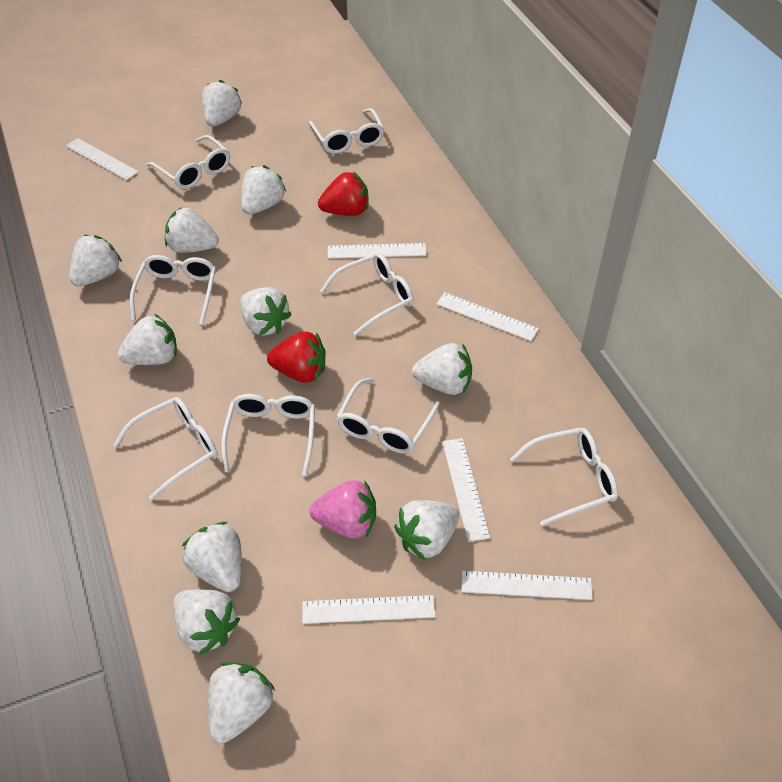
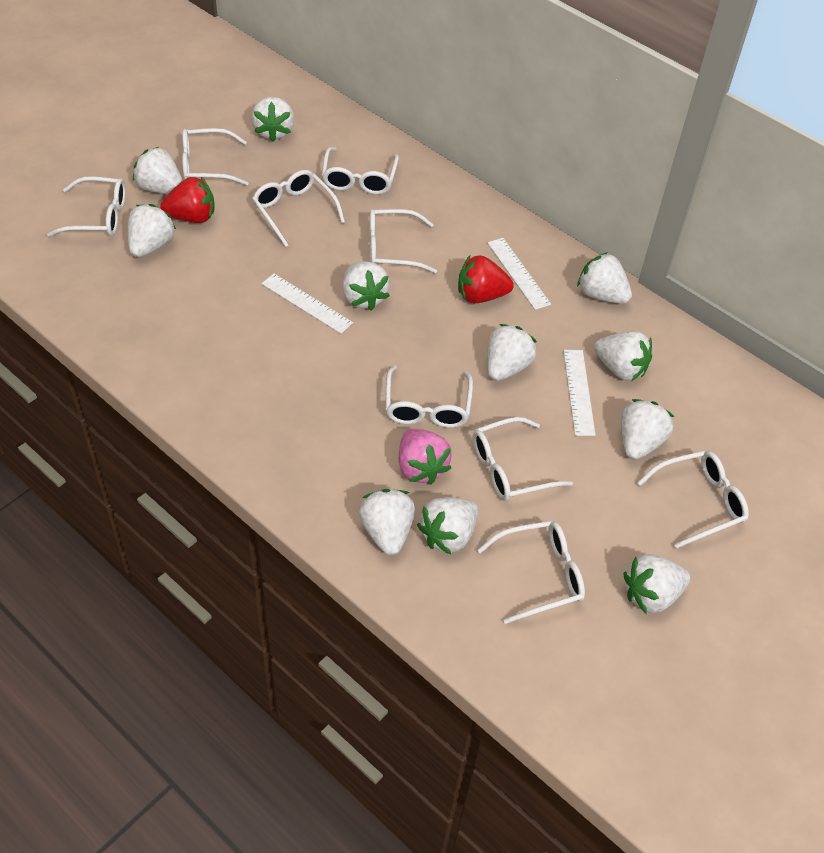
white glasses: [113,397,218,500] [130,255,216,325] [147,135,230,189] [221,394,315,476] [308,108,384,154] [320,253,414,336] [336,378,440,454] [510,428,618,526] = 8 -> [47,176,126,237] [182,128,249,186] [252,170,345,247] [322,147,399,195] [369,209,437,273] [385,366,473,428] [473,417,573,501] [477,521,585,624] [637,451,749,549] = 9
white ruler: [66,138,139,180] [302,595,436,624] [328,243,427,259] [436,292,539,341] [442,438,490,542] [461,571,593,600] = 6 -> [261,274,353,334] [487,238,551,310] [563,350,596,436] = 3

